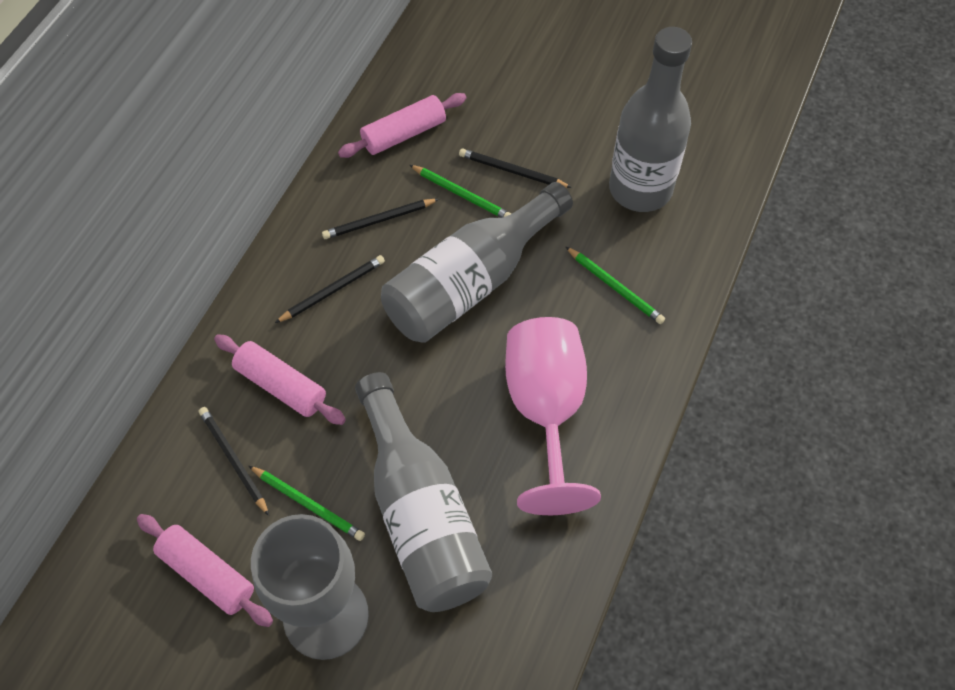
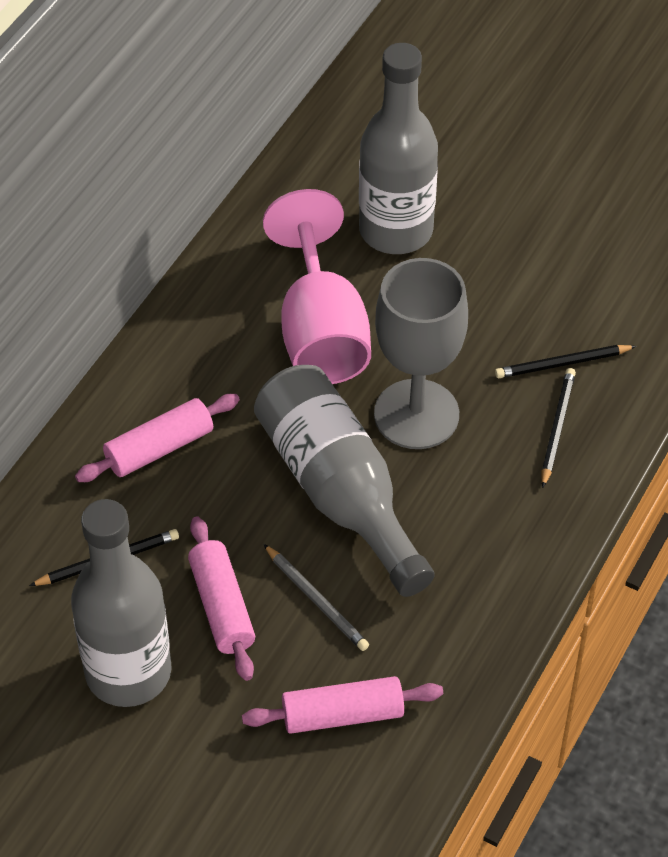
black pencil: [199,407,269,516] [275,255,385,323] [322,199,439,239] [459,148,572,188] = 4 -> [29,529,179,586] [495,345,636,378] [542,368,576,488] = 3
green pencil: [249,466,365,541] [410,165,511,218] [566,247,665,324] = 3 -> none = 0
grey pencil: none = 0 -> [264,544,369,651] = 1

